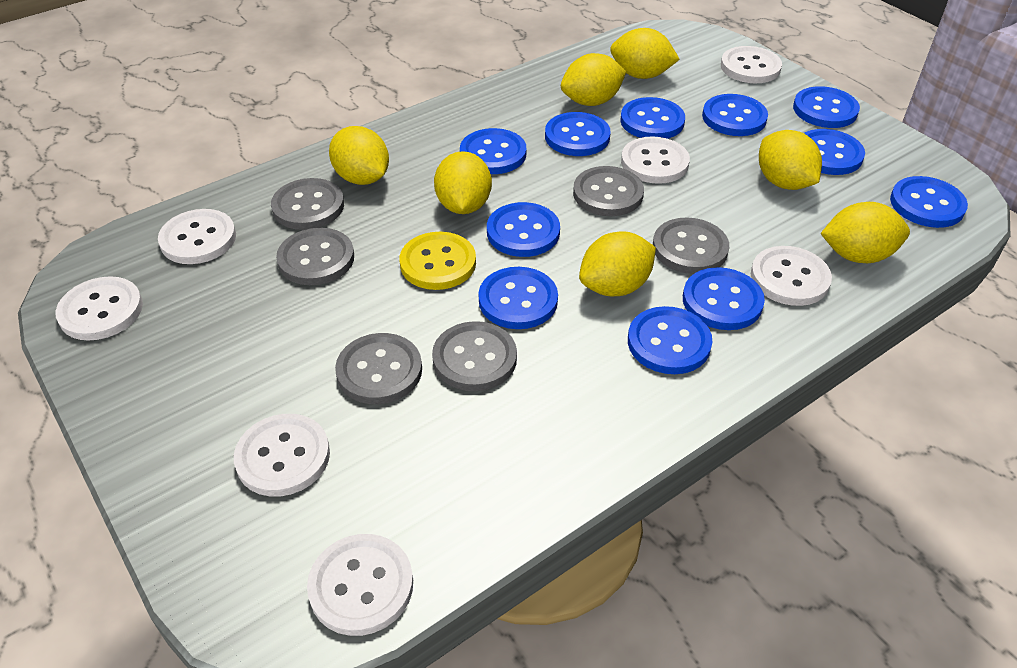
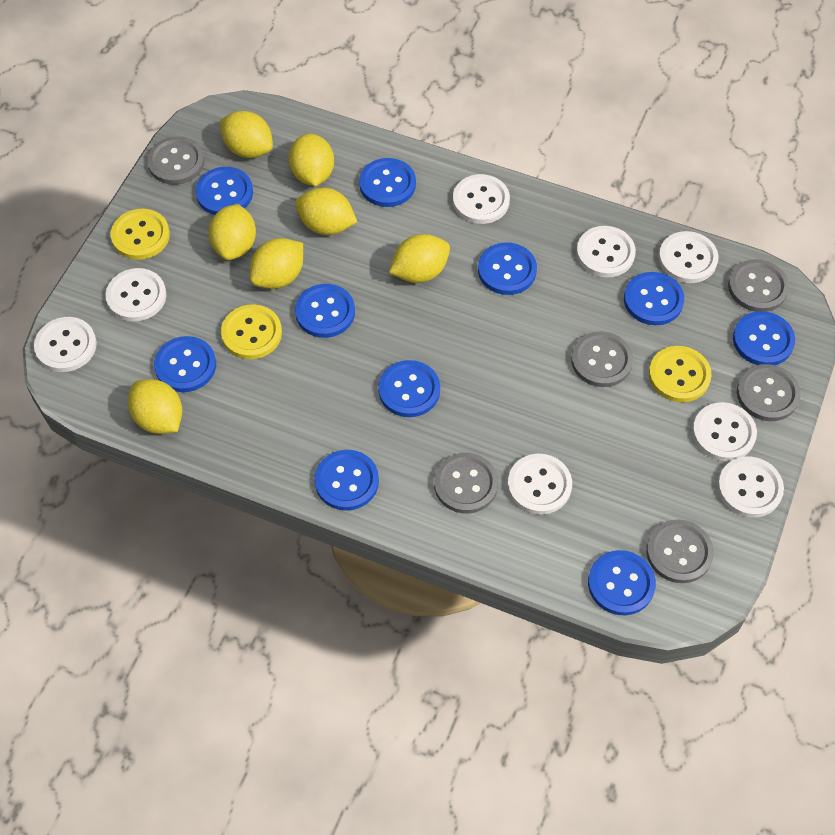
blue button: [460,128,526,174] [478,267,558,329] [487,202,560,257] [545,112,611,156] [620,97,685,139] [628,306,712,374] [683,267,765,330] [702,94,768,136] [793,86,860,128] [804,129,865,175] [890,176,968,228] = 11 -> [154,336,216,392] [195,167,253,215] [295,284,355,338] [314,450,379,511] [359,158,416,207] [378,360,440,417] [478,243,537,295] [588,550,656,615] [624,272,684,325] [733,311,795,365] = 10
white button: [56,276,143,341] [158,209,236,264] [234,414,330,497] [307,534,413,636] [621,136,690,184] [721,46,782,83] [751,246,832,306] = 7 -> [34,317,97,372] [106,268,166,322] [453,174,510,224] [508,453,572,515] [576,226,636,278] [659,231,718,283] [692,402,757,461] [718,457,784,517] = 8
yellow button: [400,232,476,290] = 1 -> [111,209,170,260] [221,304,282,359] [649,346,711,402] = 3

